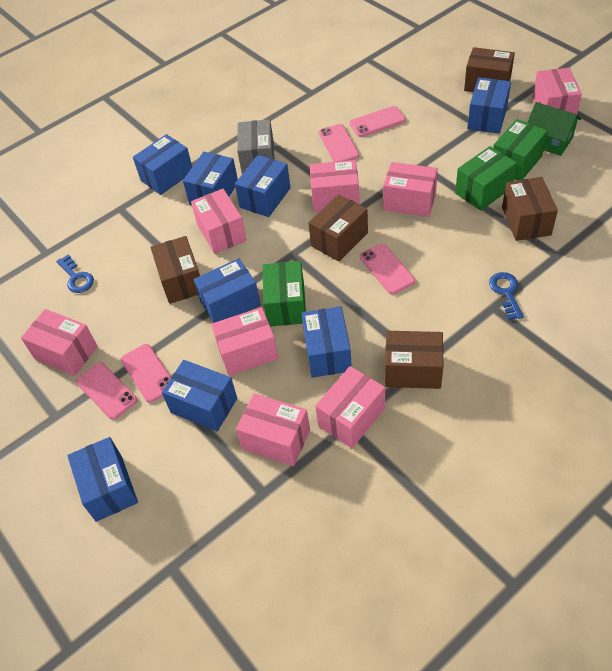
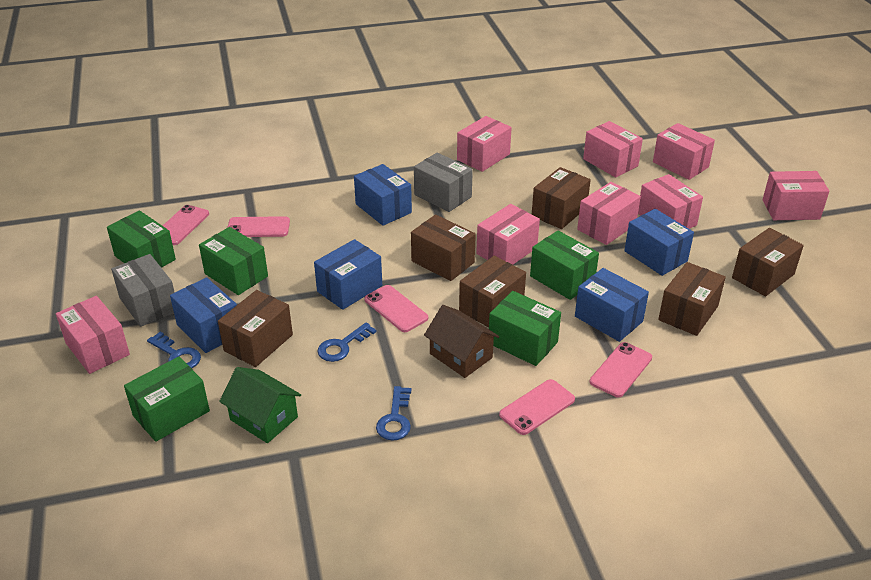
blue box: [67,437,138,522] [133,134,192,195] [162,360,237,431] [183,152,238,205] [194,258,261,323] [235,155,291,217] [301,306,352,378] [467,77,511,134] = 8 -> [170,277,237,353] [314,239,382,310] [354,164,412,226] [575,268,649,342] [624,209,694,276] = 5
blue key: [56,254,94,293] [489,272,524,320] = 2 -> [147,332,201,368] [318,322,377,362] [376,386,411,441] = 3
brown box: [151,236,200,304] [308,194,368,262] [385,331,444,389] [464,47,515,92] [502,177,558,241] = 5 -> [218,290,293,367] [411,214,476,281] [459,256,526,328] [532,167,591,229] [658,262,726,336] [732,228,804,296] = 6
brown house: none = 0 -> [424,305,499,378] = 1
green box: [262,261,306,327] [455,146,517,211] [493,119,548,181] = 3 -> [107,211,176,268] [124,356,210,442] [199,227,268,295] [489,291,561,366] [530,230,599,300] = 5
grey box: [237,119,274,174] = 1 -> [111,254,175,327] [414,153,473,212] = 2

